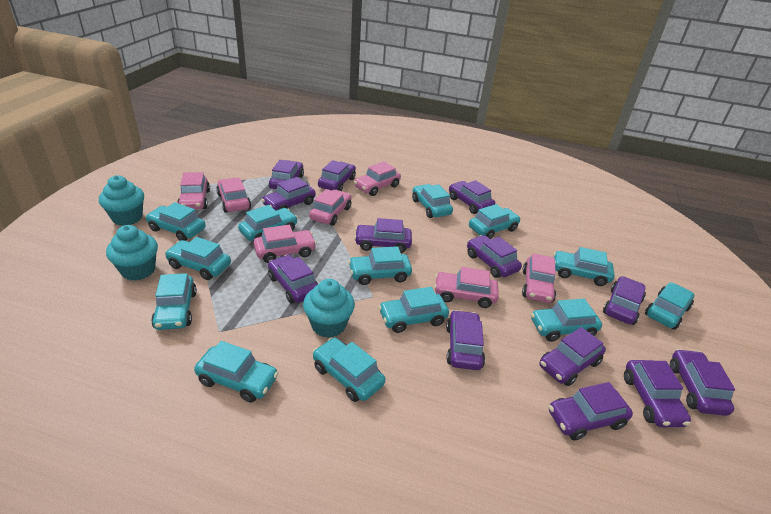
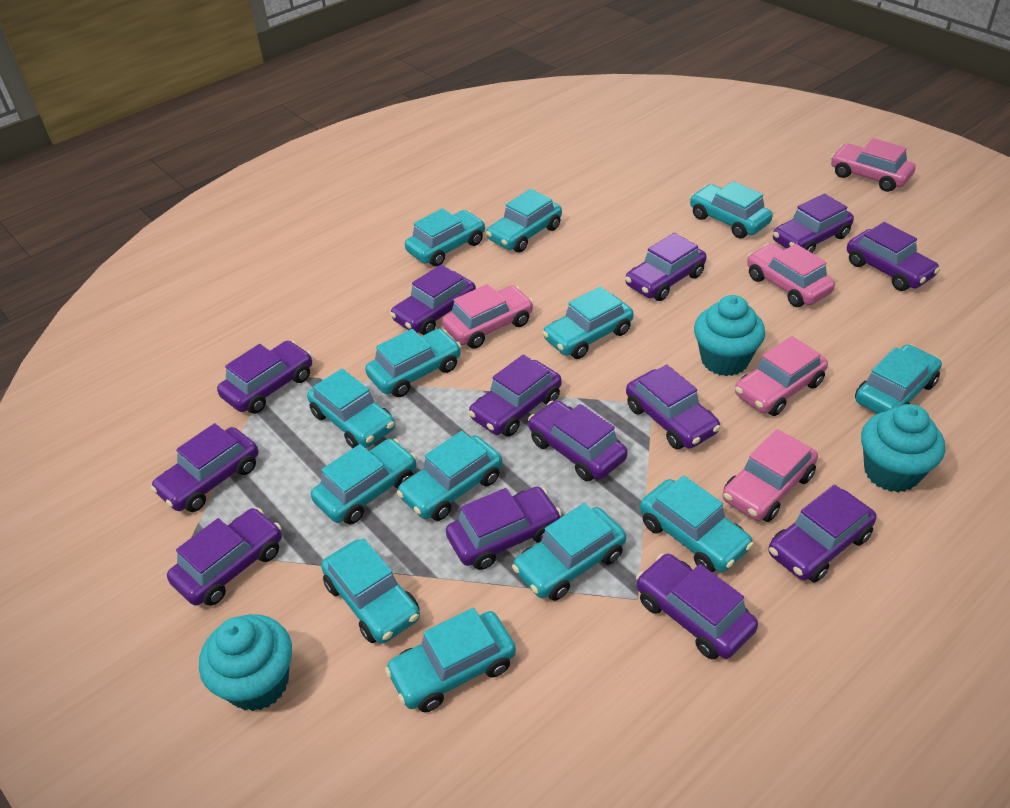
pink car: [177,172,210,209] [216,178,251,213] [253,225,317,263] [309,189,352,226] [354,161,401,196] [434,267,499,308] [522,253,556,303] = 7 -> [442,284,534,349] [723,429,818,522] [735,336,828,416] [747,244,835,307] [831,138,916,192] = 5

